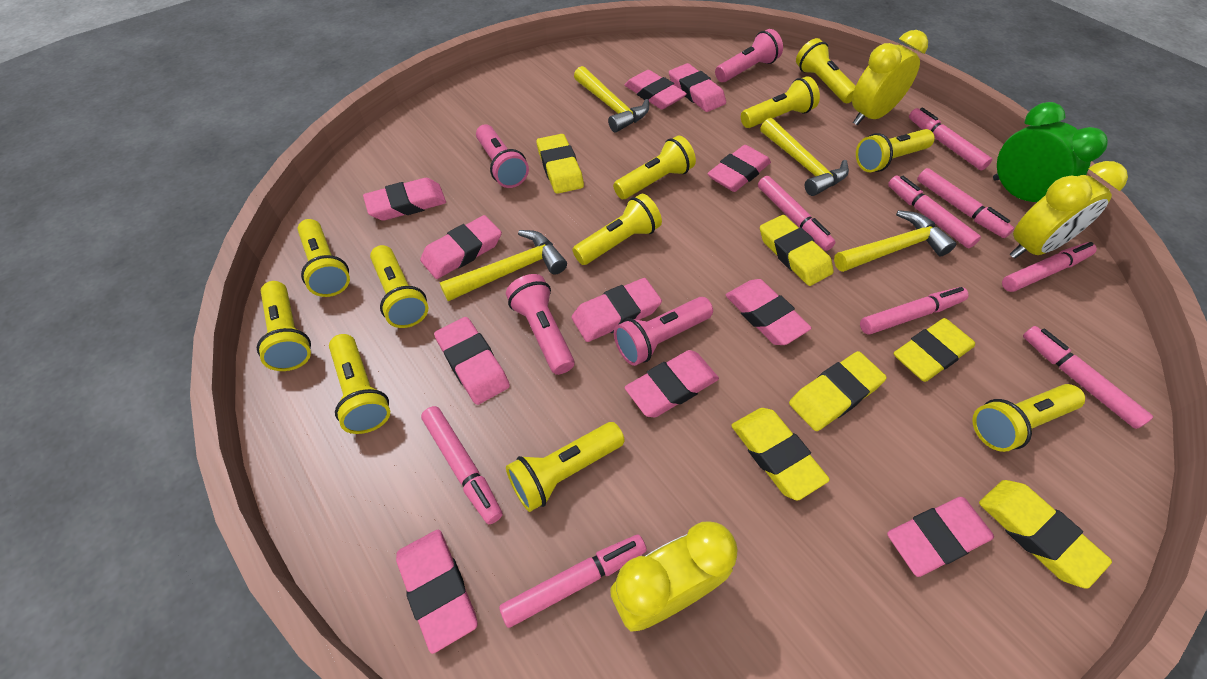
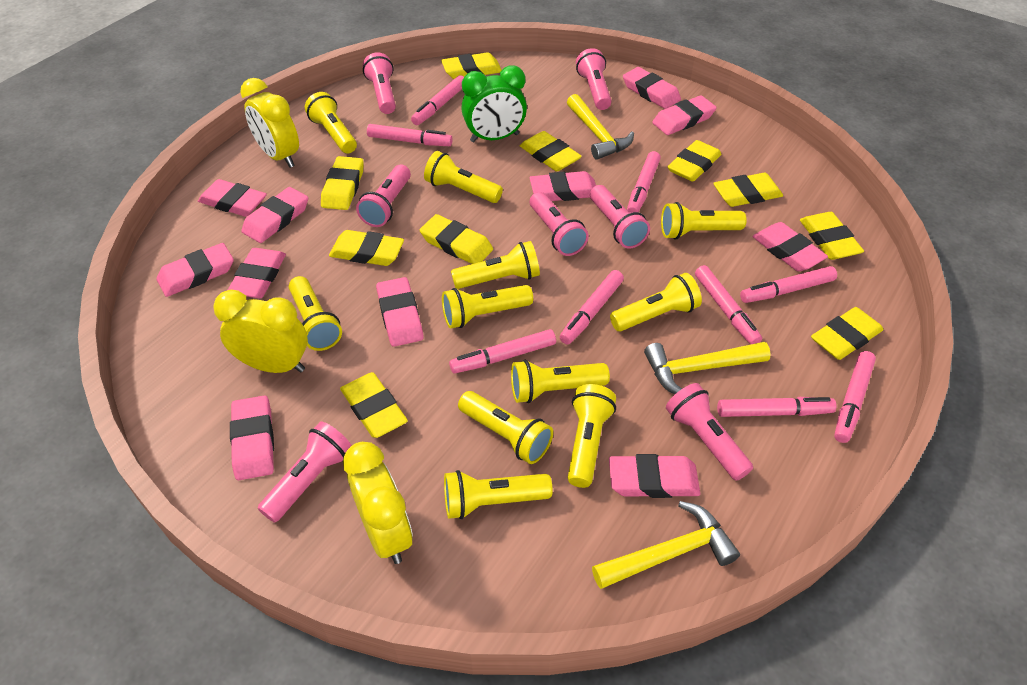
pink flashlight: [476,124,529,188] [506,274,575,375] [614,297,713,366] [715,29,783,82] = 4 -> [258,422,352,523] [356,165,411,227] [363,52,396,114] [530,192,589,256] [576,48,612,110] [590,185,650,249] [666,383,753,481] = 7
yellow eraser: [537,134,584,194] [731,408,830,501] [760,215,834,286] [789,351,887,431] [893,318,975,382] [979,480,1112,589] = 6 -> [321,156,364,210] [329,230,404,266] [340,372,408,438] [420,214,493,264] [441,52,502,79] [520,131,582,171] [668,140,721,182] [713,173,783,207] [800,212,864,260] [811,307,884,360] = 10
yellow hammer: [439,230,567,301] [574,66,649,132] [760,118,849,196] [834,210,956,272] = 4 -> [567,94,634,160] [592,501,740,589] [644,342,771,394] = 3

